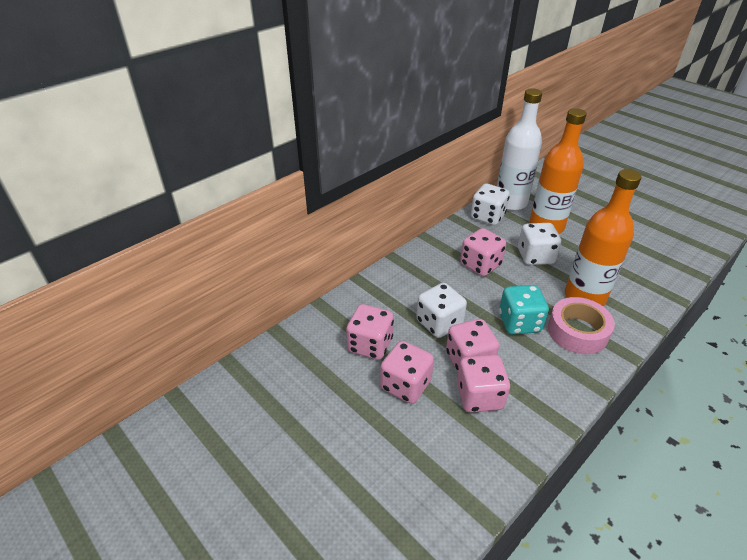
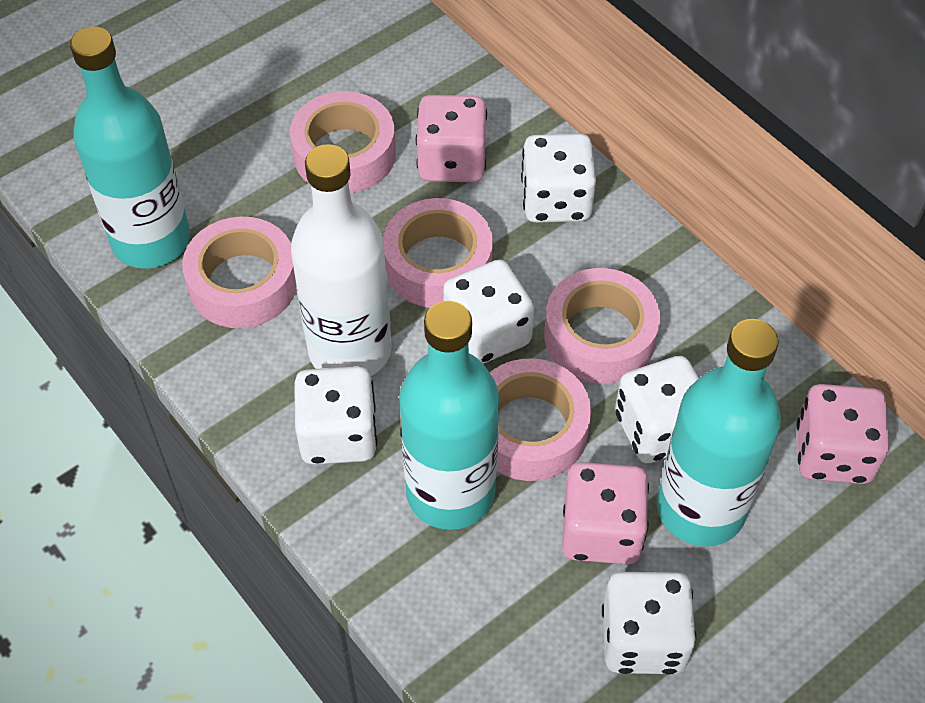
orange bottle: [529,108,587,234] [565,169,642,306] = 2 -> none = 0
pink dice: [346,304,394,360] [380,341,434,404] [446,319,499,371] [457,355,510,412] [460,228,506,276] = 5 -> [416,95,487,182] [562,462,649,564] [796,384,889,484] = 3
pink tape: [548,297,615,354] = 1 -> [182,217,296,328] [290,91,396,193] [383,198,493,308] [490,358,591,481] [544,268,660,384] = 5
turquoise bottle: none = 0 -> [70,26,190,269] [399,301,499,530] [657,319,781,546] = 3
turquoise dice: [499,285,549,335] = 1 -> none = 0
white dice: [416,283,467,338] [471,183,510,225] [518,223,561,265] = 3 -> [294,366,377,465] [443,260,534,364] [521,134,596,223] [602,572,696,675] [615,356,699,463] = 5

